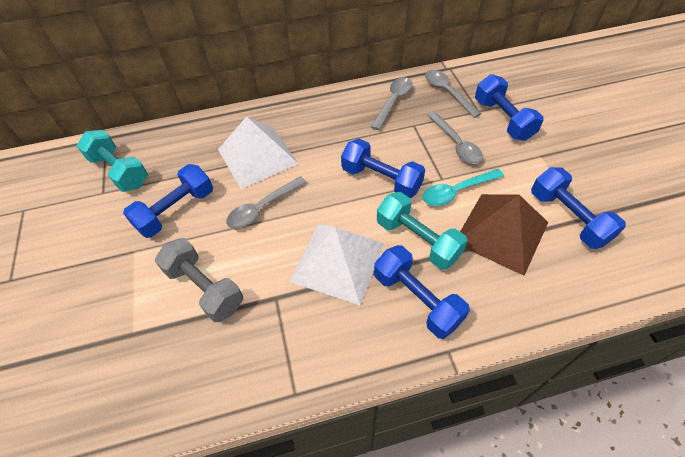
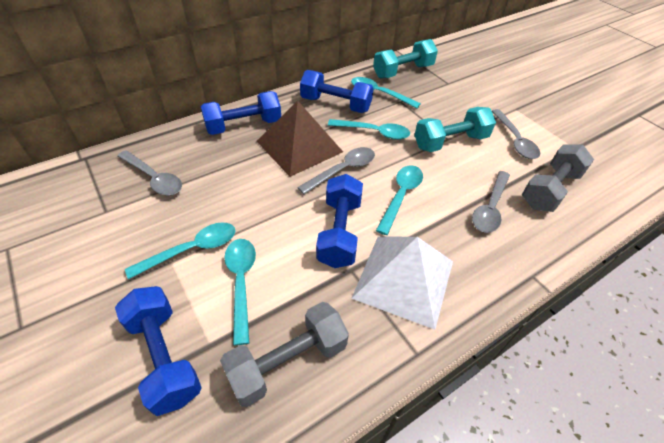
blue dumbbell: [123,164,213,238] [341,139,425,198] [374,245,470,339] [475,74,544,141] [531,167,626,249] = 5 -> [115,286,202,416] [201,91,281,135] [300,70,374,113] [316,174,363,268] = 4
grey dumbbell: [155,238,243,322] = 1 -> [220,302,349,407] [522,144,594,212] = 2
turquoise spoon: [422,169,504,206] = 1 -> [125,222,235,279] [224,239,256,345] [328,119,410,140] [351,77,421,108] [376,165,423,235] = 5
white pyramid: [218,116,299,189] [290,224,384,305] = 2 -> [351,236,453,330] = 1

